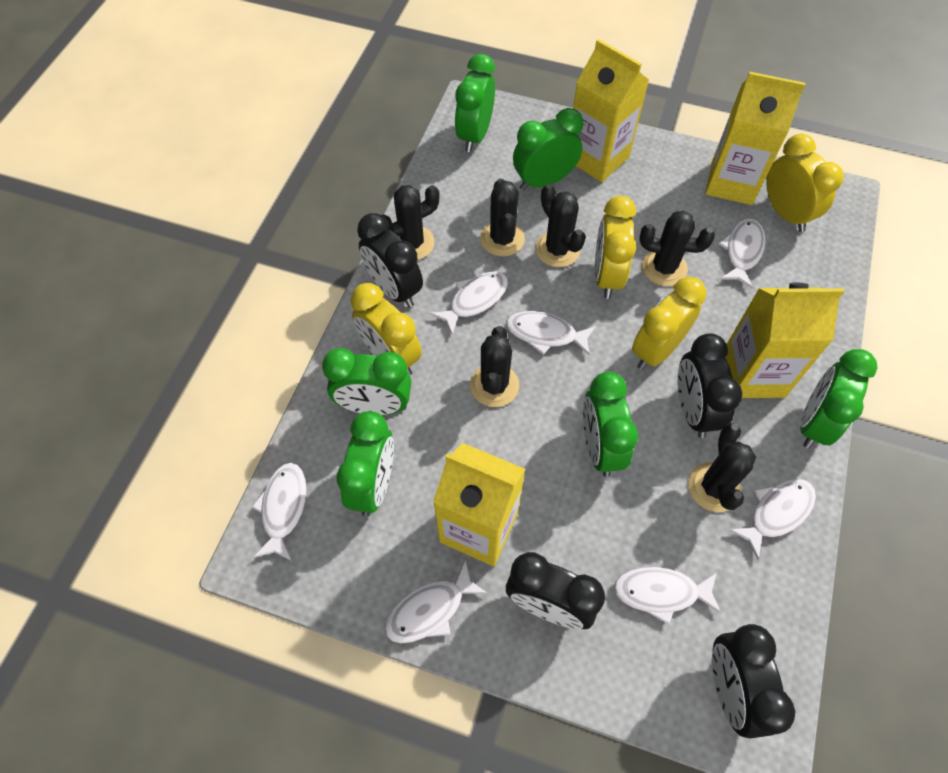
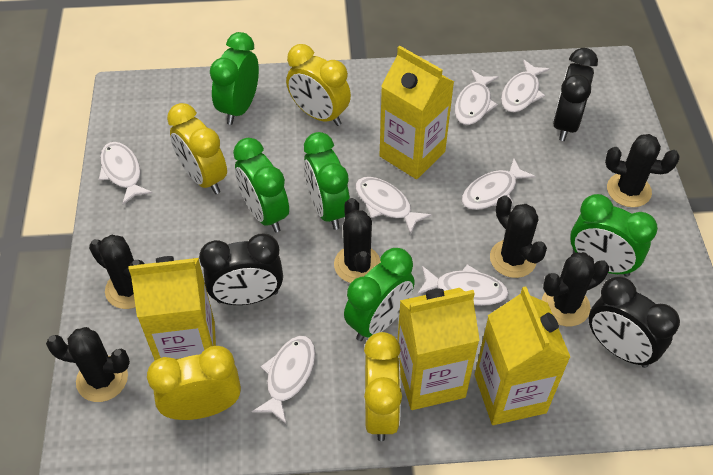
black clock: [357,213,423,308] [506,552,605,629] [678,333,742,438] [712,624,795,738] = 4 -> [199,234,283,305] [553,48,598,141] [589,276,680,368] = 3
green clock: [322,348,411,415] [336,411,394,516] [455,54,495,152] [513,108,583,190] [583,372,638,477] [800,349,877,449] = 6 -> [210,32,259,125] [233,138,289,232] [304,132,350,230] [344,248,415,341] [570,194,658,277] = 5

